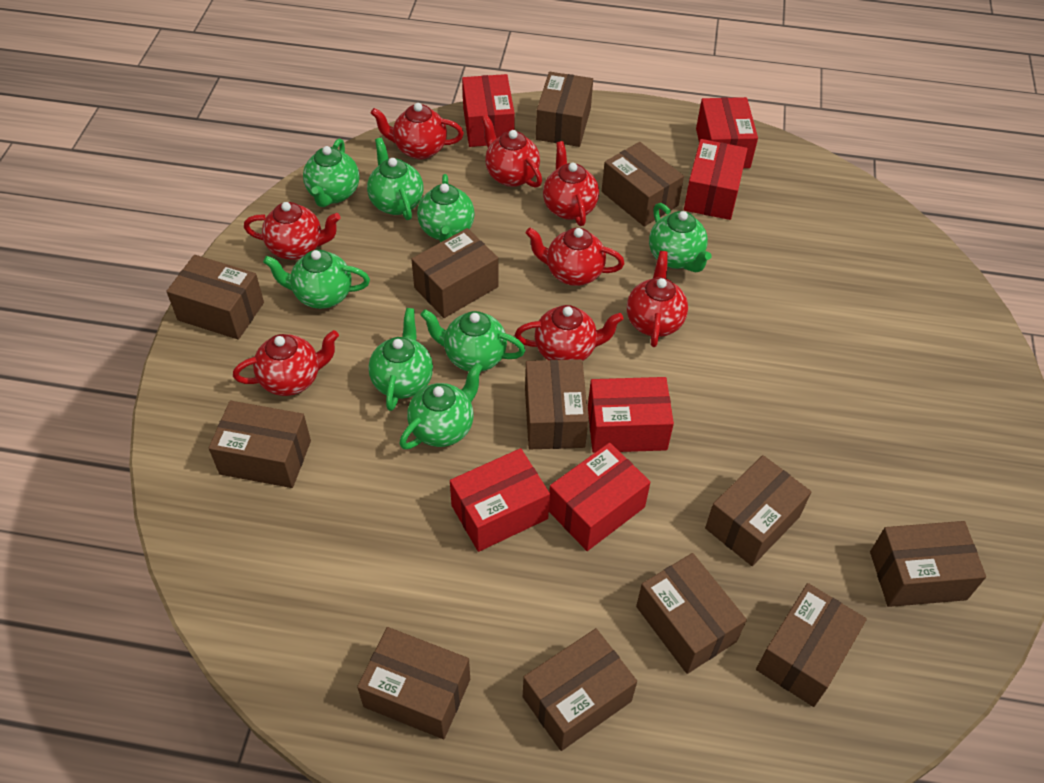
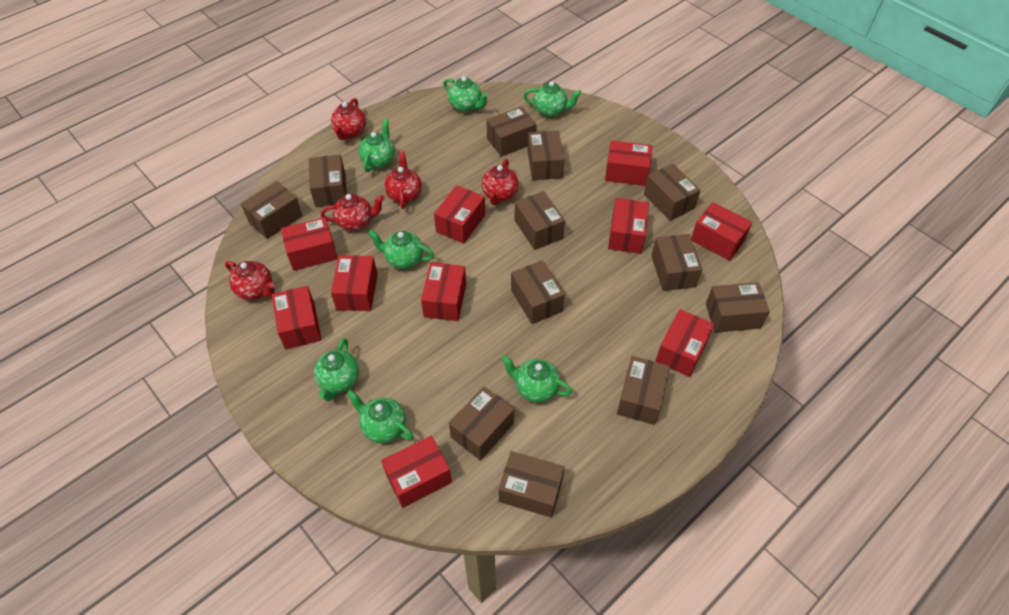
green teapot: [263,250,370,309] [303,138,359,207] [367,138,423,220] [368,308,433,411] [399,363,483,449] [417,174,475,242] [421,309,525,372] [649,203,711,272] = 8 -> [314,338,359,401] [347,390,414,443] [359,119,395,172] [368,230,434,269] [443,76,489,112] [501,355,572,403] [523,81,581,117] = 7
red box: [450,448,550,552] [462,74,515,147] [549,443,651,551] [588,377,674,453] [684,139,748,220] [696,97,758,168] = 6 -> [272,286,322,349] [281,217,338,271] [331,255,378,311] [381,435,452,508] [421,262,466,321] [434,185,485,244] [605,140,652,186] [608,198,649,254] [655,309,714,377] [691,202,752,261] = 10
red teapot: [233,330,339,396] [244,202,341,260] [371,103,464,160] [481,115,542,188] [515,305,623,361] [526,228,624,286] [543,141,599,226] [627,251,688,347] = 8 -> [225,261,275,300] [321,194,384,231] [331,98,366,140] [384,151,422,209] [482,159,519,205] = 5

